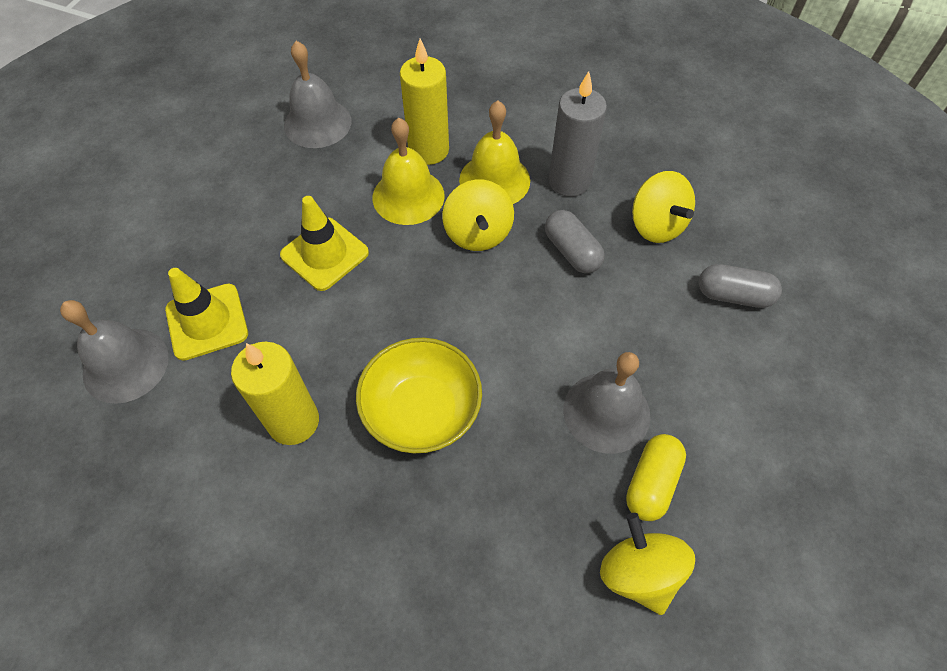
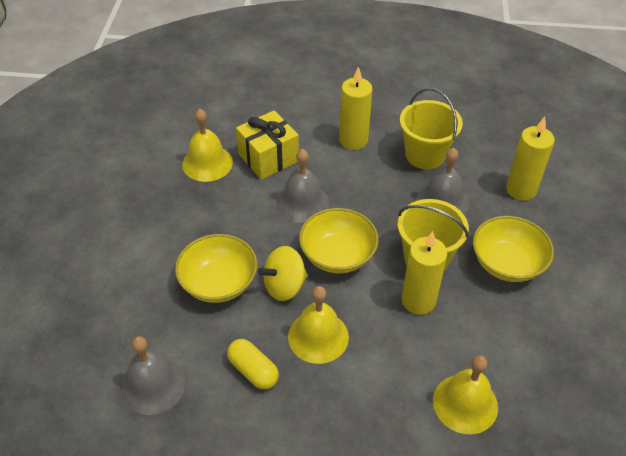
grey candle: [549,71,607,197] = 1 -> none = 0
grey capsule: [545,210,605,273] [699,264,782,308] = 2 -> none = 0
yellow bell: [373,118,445,225] [459,101,530,204] = 2 -> [182,109,233,182] [288,286,349,364] [433,355,498,434] = 3
yellow bowl: [356,338,482,453] = 1 -> [175,234,257,303] [299,208,378,273] [473,216,554,282] = 3
yellow bucket: none = 0 -> [398,199,469,271] [400,88,463,169] = 2
yellow candle: [231,342,319,445] [400,38,449,165] = 2 -> [339,67,372,150] [402,231,447,315] [506,117,555,200] = 3
yellow gift: none = 0 -> [236,110,299,180] = 1
yellow spinning top: [442,180,514,251] [600,513,695,615] [632,171,695,243] = 3 -> [258,246,308,301] = 1
yellow traffic cone: [165,268,248,361] [280,196,369,291] = 2 -> none = 0

